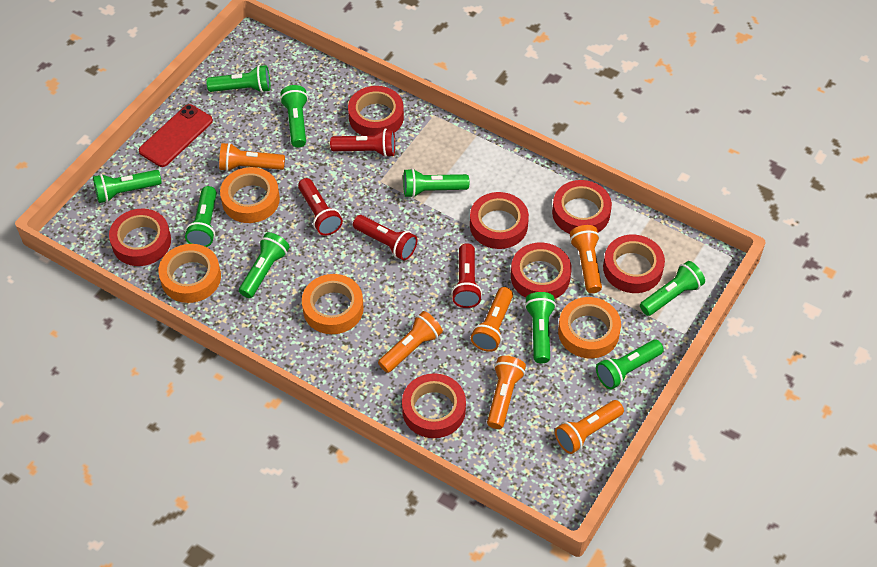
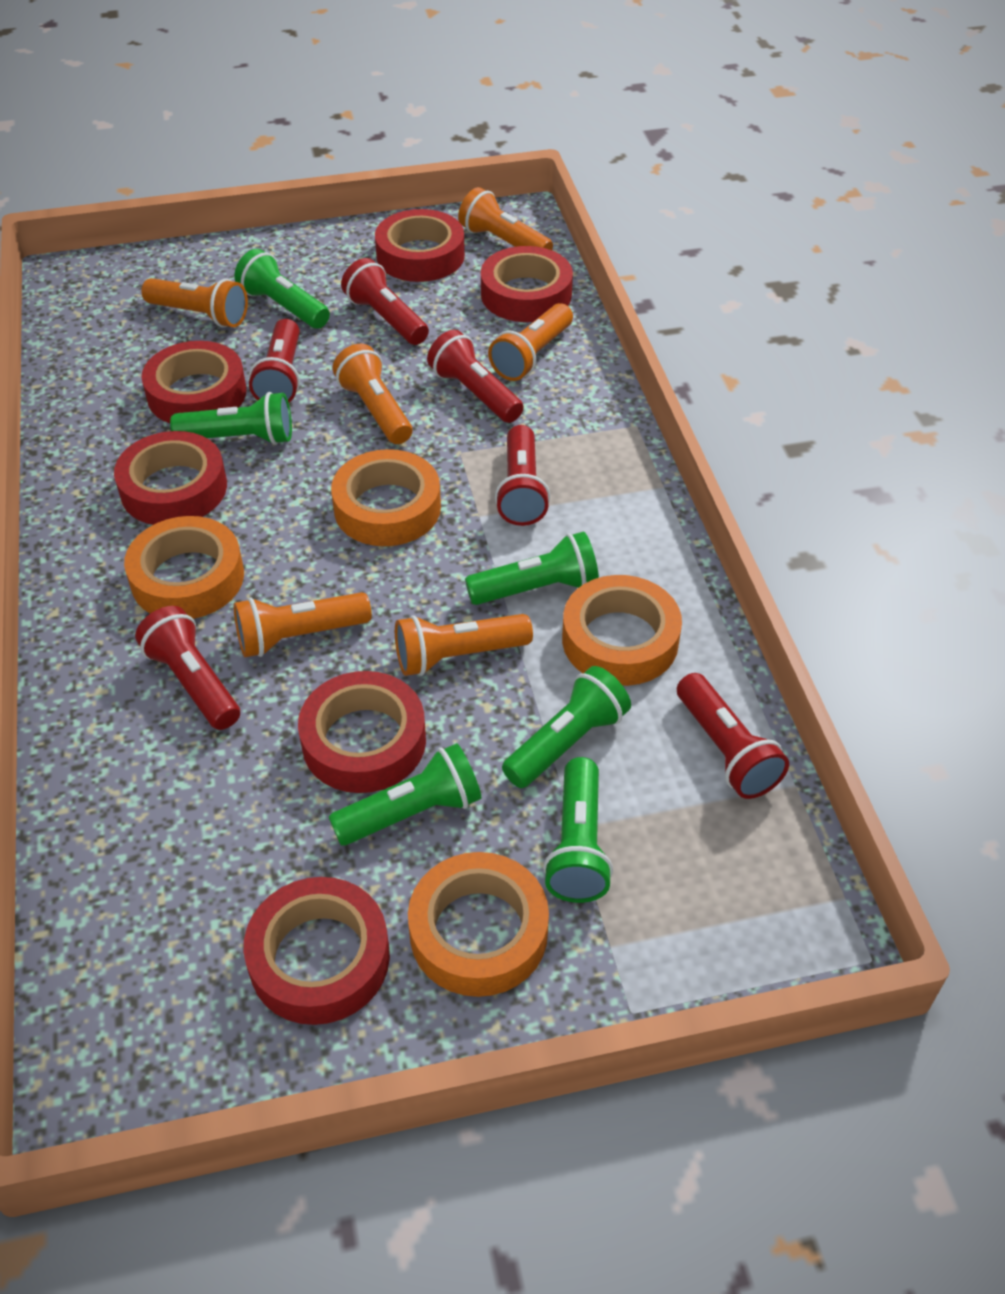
green flashlight: [93,170,162,203] [185,186,217,247] [206,65,271,93] [239,232,290,298] [280,85,308,148] [403,168,469,198] [525,292,556,363] [596,340,664,389] [640,261,705,316] = 9 -> [170,392,292,445] [234,249,330,329] [329,743,481,846] [465,532,599,605] [502,666,631,788] [543,757,613,903] = 6
red flashlight: [298,178,343,236] [330,128,395,157] [353,215,418,260] [451,243,482,308] = 4 -> [135,606,240,730] [249,319,300,403] [341,258,429,345] [427,330,524,423] [495,425,550,526] [677,673,789,799] = 6
red phone: [139,104,213,167] = 1 -> none = 0
red tape: [109,209,171,266] [348,86,404,136] [402,373,466,438] [470,192,529,249] [511,242,572,299] [552,180,612,234] [603,235,665,293] = 7 -> [114,431,227,525] [141,341,247,423] [244,877,390,1025] [298,671,426,793] [375,209,465,282] [481,246,573,322] = 6

